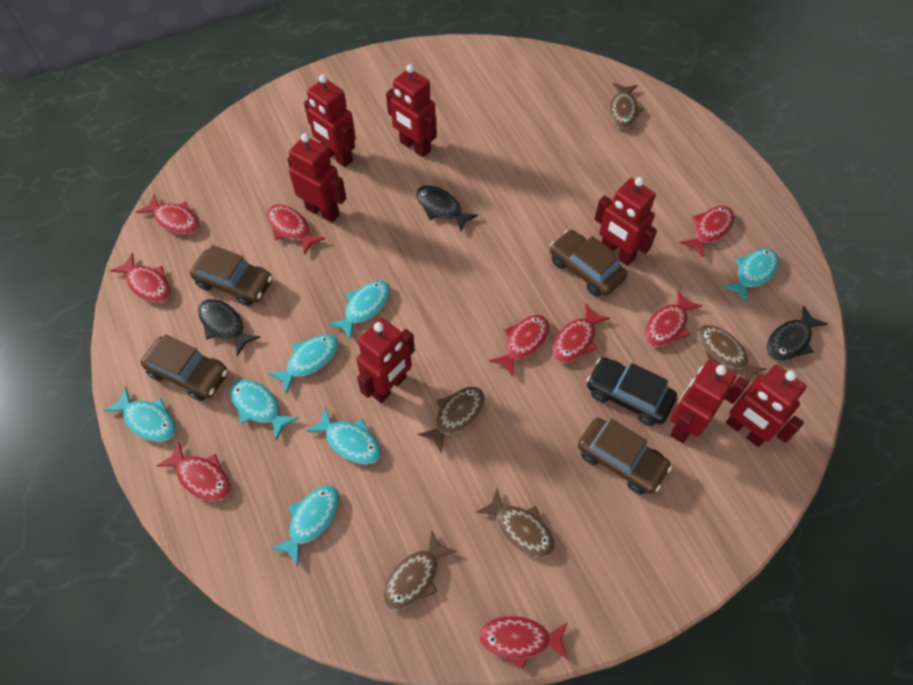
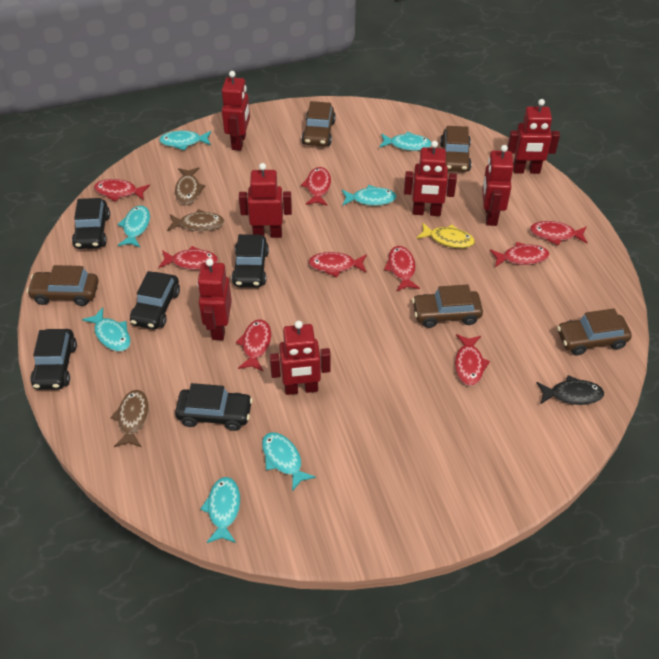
black car: [586,357,677,426] = 1 -> [30,329,77,390] [72,198,110,249] [130,271,180,329] [175,383,253,431] [231,234,269,287] = 5
black fish: [198,299,260,356] [416,186,478,232] [767,305,827,361] = 3 -> [537,375,604,405] = 1
brown car: [141,334,228,401] [190,245,273,306] [550,230,627,297] [578,418,672,495] = 4 -> [27,265,99,306] [301,101,336,146] [412,284,483,328] [440,126,472,172] [557,309,632,356] = 5
brown fish: [383,530,457,610] [418,387,485,453] [476,489,555,558] [609,83,644,129] [697,325,767,387] = 5 -> [111,390,149,447] [167,209,225,231] [175,167,205,205] = 3
yellow fish: none = 0 -> [416,222,475,248] = 1

